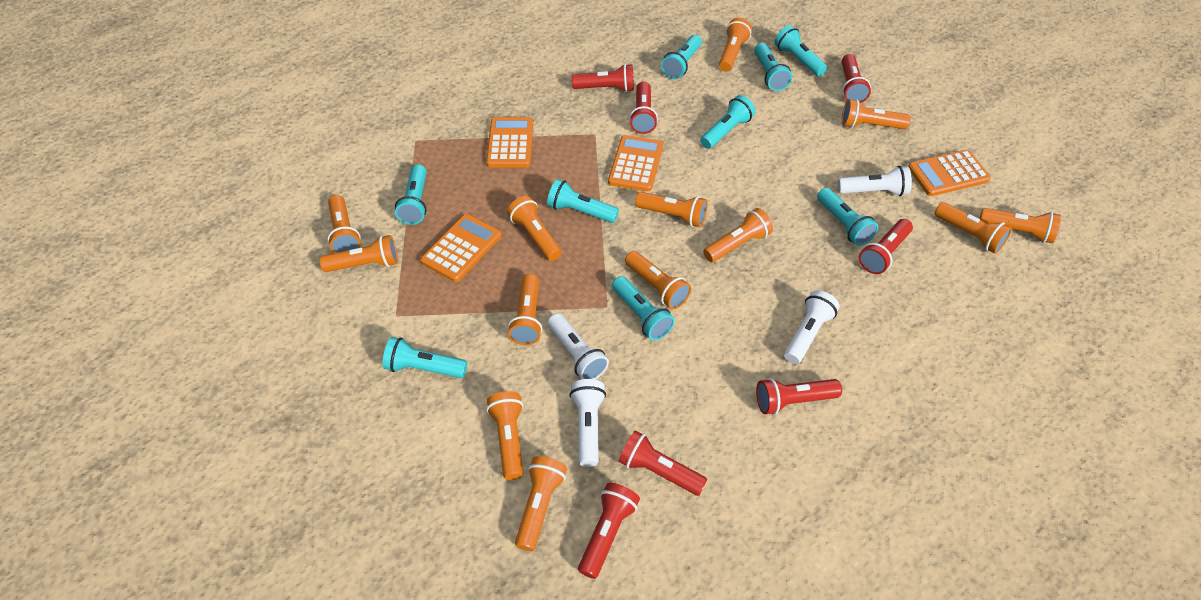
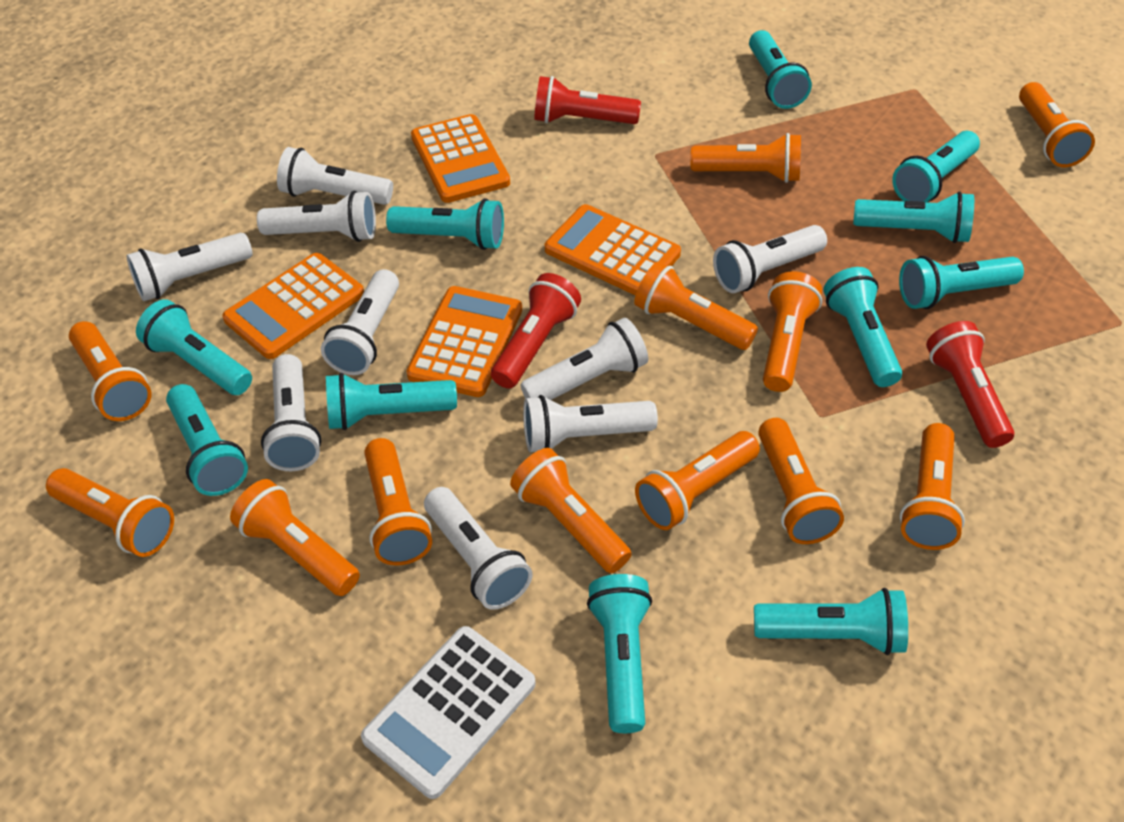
orange flashlight: [320,235,398,272] [327,195,361,253] [486,391,523,480] [507,196,562,261] [508,274,542,345] [515,456,567,551] [625,251,691,309] [635,192,707,227] [703,208,773,262] [719,18,752,72] [842,99,911,129] [935,202,1012,254] [980,208,1061,243] = 13 -> [46,468,174,557] [69,321,151,421] [230,479,360,596] [364,438,432,566] [510,448,632,573] [634,261,758,350] [635,431,760,530] [690,133,801,183] [758,418,844,544] [763,271,822,392] [899,423,965,550] [1019,82,1095,167] = 12
red flashlight: [572,64,634,92] [578,483,640,579] [619,430,707,496] [629,81,658,134] [756,378,842,415] [842,54,871,103] [859,219,913,274] = 7 -> [491,273,581,388] [534,76,641,124] [926,321,1014,448] = 3
turquoise flashlight: [383,337,467,378] [395,164,427,225] [547,179,619,223] [612,276,675,340] [661,35,702,79] [700,95,755,149] [754,43,792,91] [775,25,827,77] [817,188,878,246] = 9 -> [136,299,252,395] [166,384,248,496] [326,373,457,430] [386,198,504,250] [587,574,652,733] [749,30,812,109] [754,588,908,655] [823,267,902,387] [853,192,974,243] [892,131,980,202] [899,256,1024,309] = 11
white calculator: none = 0 -> [361,626,536,799] = 1
white flashlight: [548,313,609,379] [569,379,606,467] [784,290,840,364] [838,166,912,196] = 4 -> [126,233,253,301] [257,191,376,242] [261,354,321,471] [277,147,393,205] [321,269,399,375] [424,487,532,610] [520,318,648,400] [523,395,658,452] [713,225,827,293] = 9

